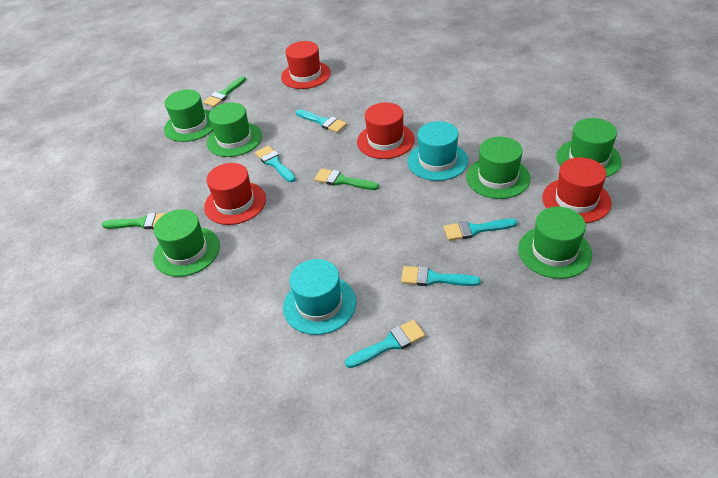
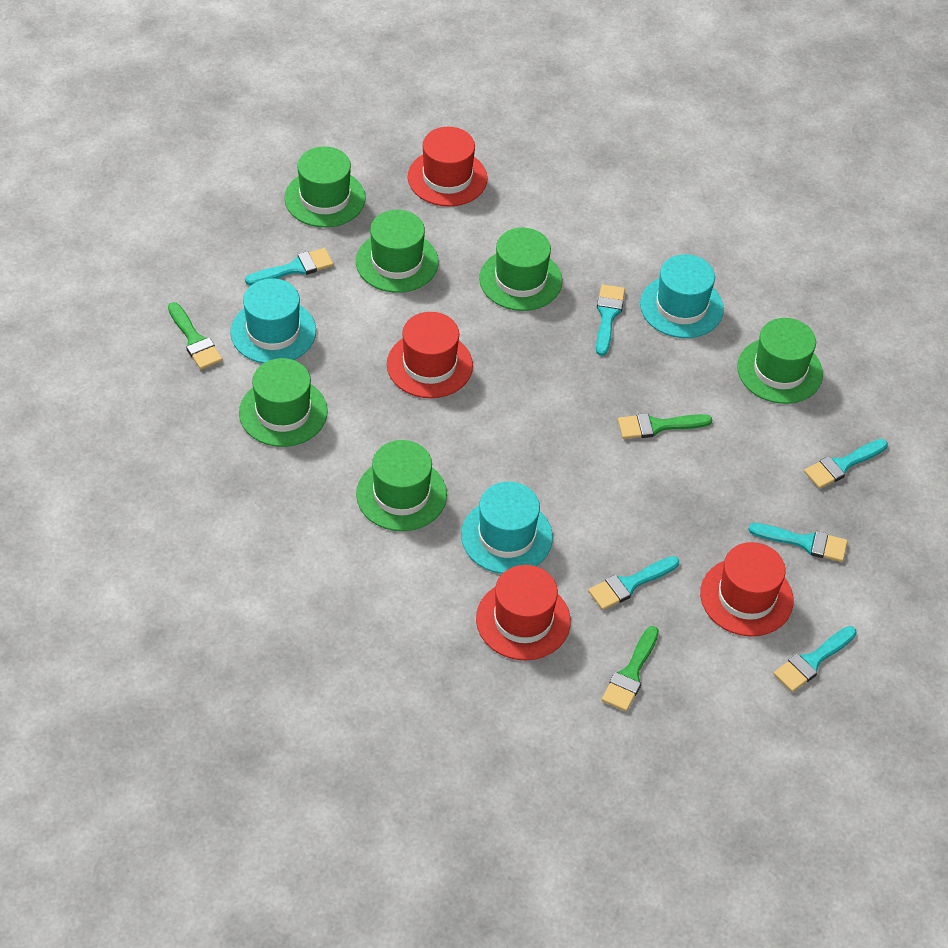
turquoise brush: [255,146,296,182] [296,109,347,133] [345,320,425,368] [401,266,481,286] [444,219,518,241] = 5 -> [245,248,334,285] [588,556,679,610] [596,284,625,356] [748,523,848,562] [773,626,857,692] [804,439,888,489] = 6
turquoise hat: [283,259,357,335] [407,121,468,181] = 2 -> [230,279,316,363] [461,482,553,574] [640,254,724,338] = 3

